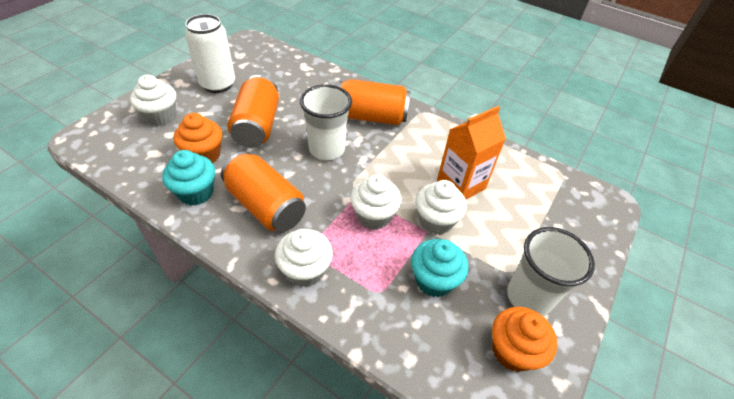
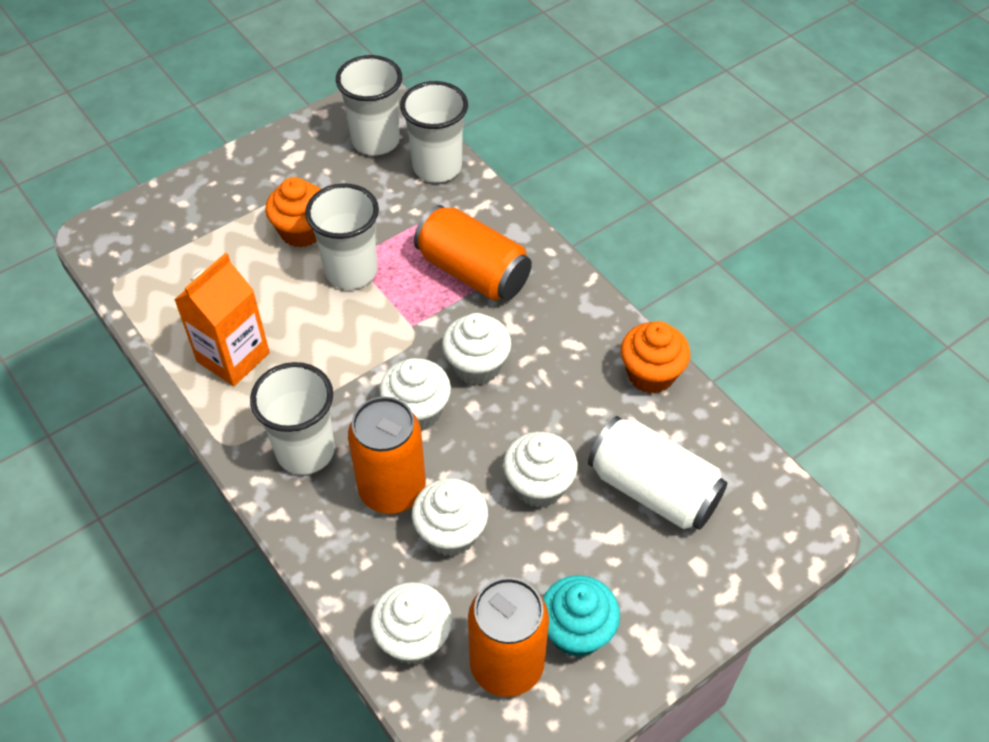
turquoise cupcake: [162,150,215,206] [411,239,469,297] = 2 -> [542,575,620,657] = 1
white cup: [300,84,352,160] [507,227,595,316] = 2 -> [250,362,335,475] [305,183,379,289] [336,55,402,155] [400,81,468,183] = 4
white cupcake: [130,75,176,126] [275,229,333,287] [350,174,401,230] [416,180,467,235] = 4 -> [371,582,452,665] [380,358,451,430] [412,478,488,556] [442,313,511,385] [503,432,578,508] = 5

